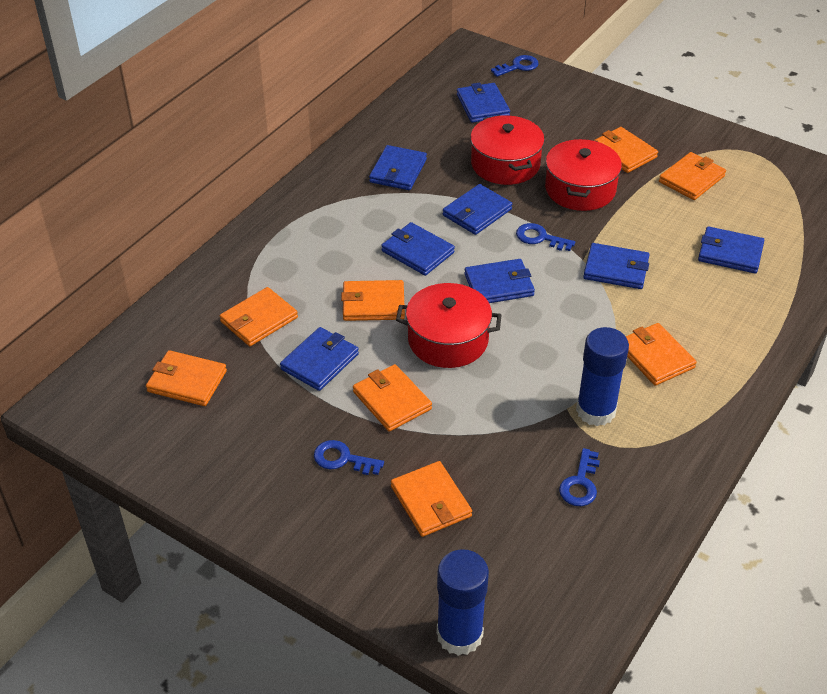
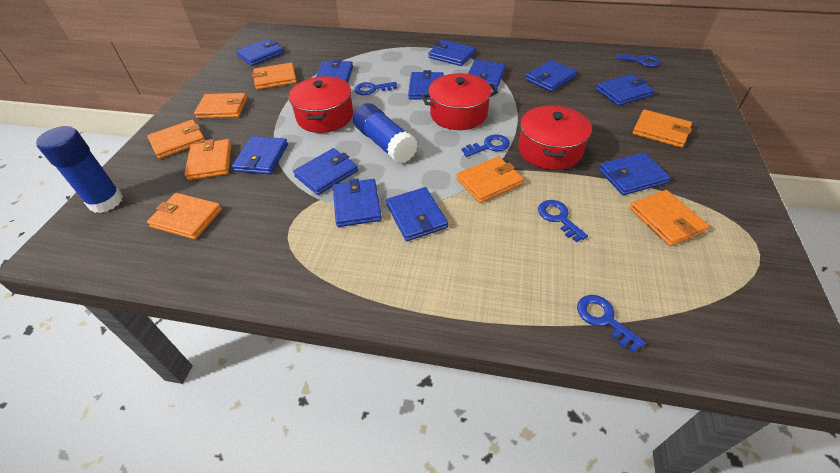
blue key: [314,440,384,475] [491,55,539,77] [516,223,575,251] [559,448,600,506] = 4 -> [354,82,397,95] [462,134,510,157] [538,200,588,242] [577,295,646,352] [616,53,660,67] = 5
blue wallet: [280,327,359,391] [369,145,427,190] [381,222,455,276] [443,184,512,235] [457,83,510,123] [464,259,535,303] [583,243,650,289] [698,226,765,273] = 8 -> [232,136,288,174] [236,39,284,66] [293,148,358,195] [316,59,353,83] [333,178,382,227] [386,187,448,241] [408,70,444,100] [428,40,476,66] [468,60,505,89] [525,60,577,92] [596,74,654,106] [599,152,671,195] = 12

